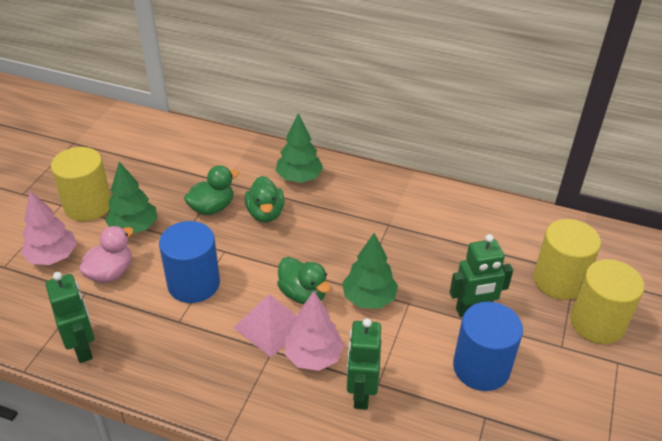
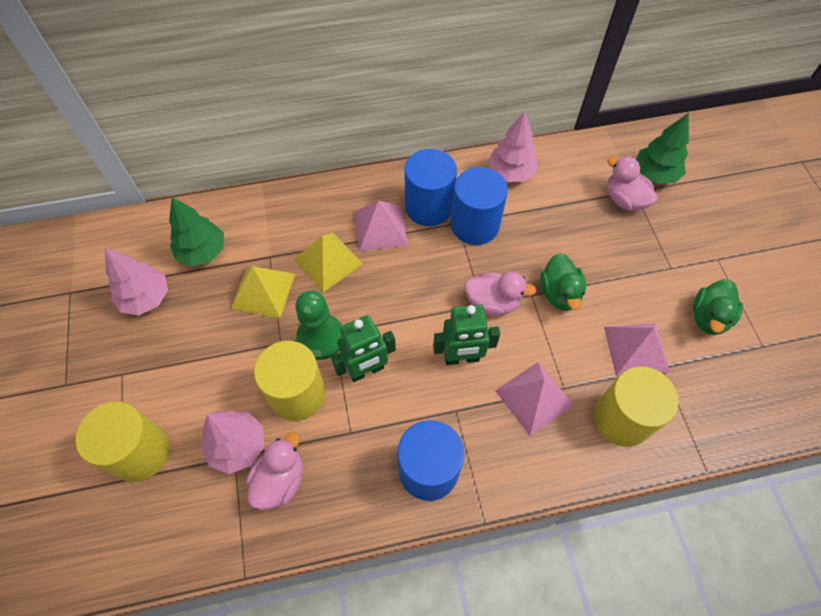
blue cylinder: [159,221,220,303] [453,302,523,391] = 2 -> [397,420,464,501] [404,149,457,226] [451,167,508,245] = 3
green duck: [184,165,239,215] [245,176,284,223] [277,257,331,304] = 3 -> [540,253,586,311] [693,279,743,335] = 2
green pawn: none = 0 -> [295,291,342,360] = 1
green robot: [45,272,95,363] [347,318,381,410] [449,234,513,317] = 3 -> [331,315,396,382] [433,304,500,365] = 2
green tree: [105,162,157,233] [276,113,323,183] [342,233,398,309] = 3 -> [169,197,224,267] [636,113,689,184] = 2
pink duck: [79,226,134,283] = 1 -> [246,432,303,510] [465,272,536,315] [607,156,658,211] = 3
pink pyramid: [233,294,298,357] = 1 -> [354,201,408,251] [495,362,574,436] [604,323,670,376] = 3
pink tree: [21,191,77,265] [285,291,344,371] = 2 -> [105,248,168,315] [201,410,264,474] [488,111,538,182] = 3
yellow pyramid: none = 0 -> [231,265,295,318] [294,233,363,292] = 2

